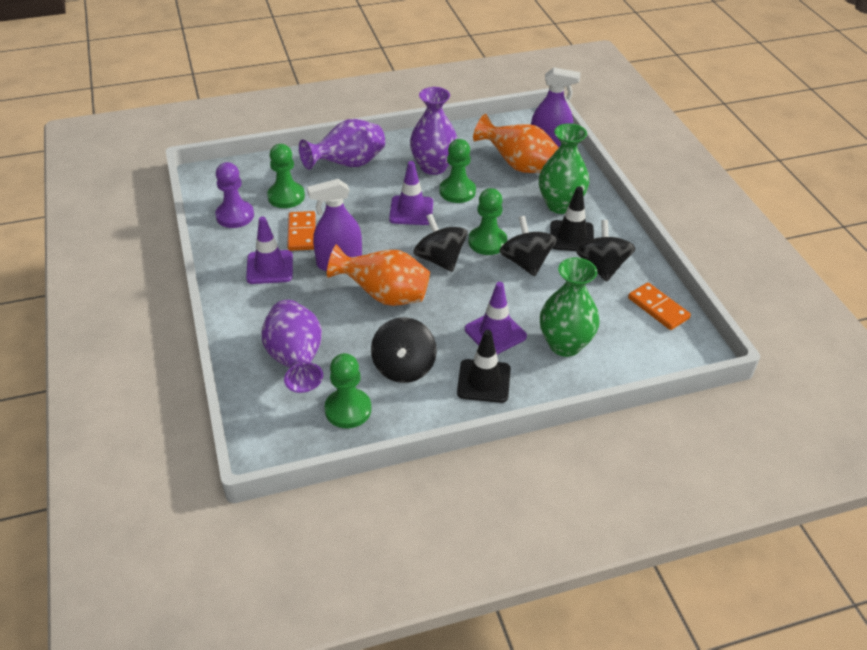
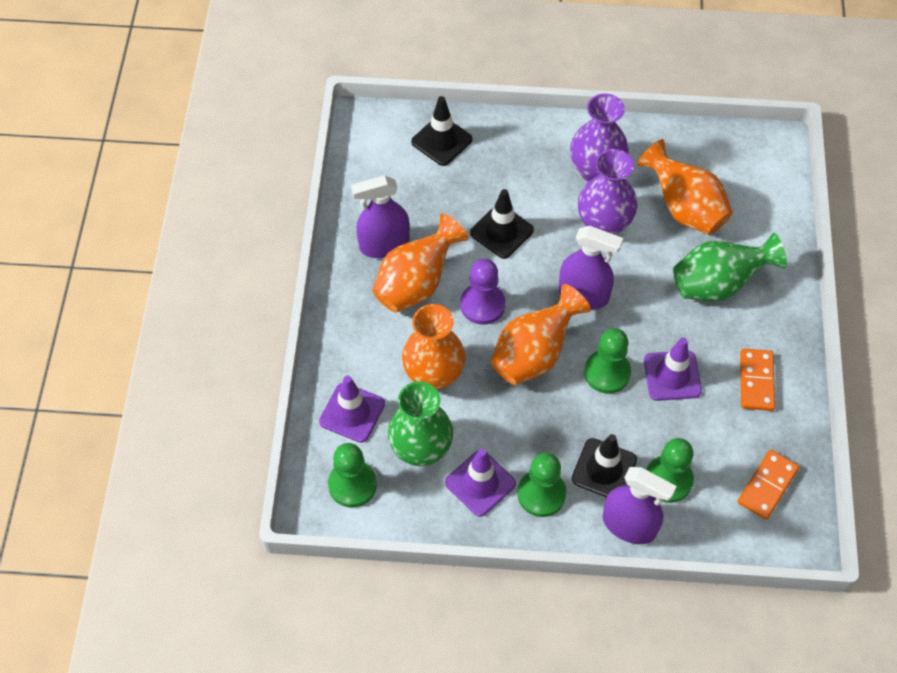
black spinning top: [371,317,437,383] [414,214,467,272] [499,216,557,277] [576,220,636,282] = 4 -> none = 0
black traffic cone: [457,330,511,403] [550,186,594,251] = 2 -> [411,96,473,166] [470,189,534,259] [572,434,637,497] = 3
orange vase: [327,244,430,306] [473,114,559,173] = 2 -> [372,214,468,313] [402,304,466,390] [491,284,591,385] [637,139,733,235] = 4
purple spray bottle: [307,179,362,271] [531,67,580,147] = 2 -> [351,175,410,258] [559,226,623,309] [603,467,677,544] = 3
purple vase: [262,300,323,393] [299,119,385,170] [410,87,457,175] = 3 -> [570,94,628,182] [578,149,637,235] = 2

